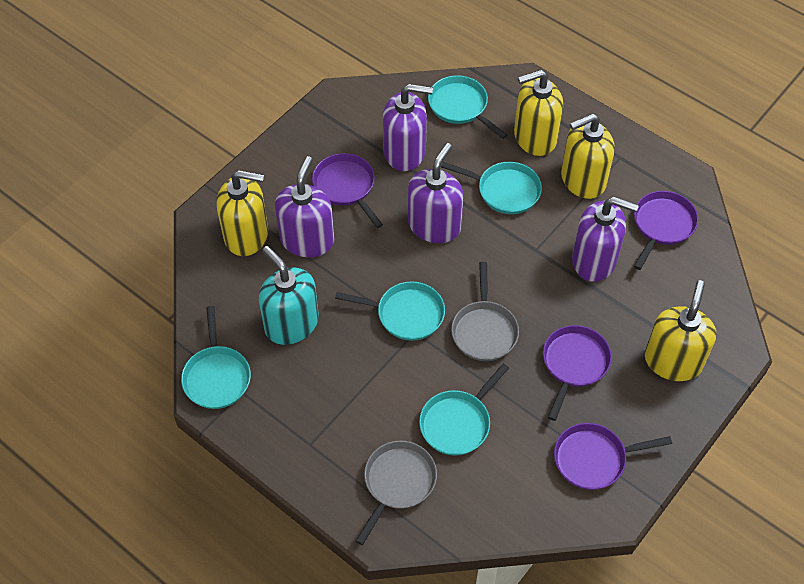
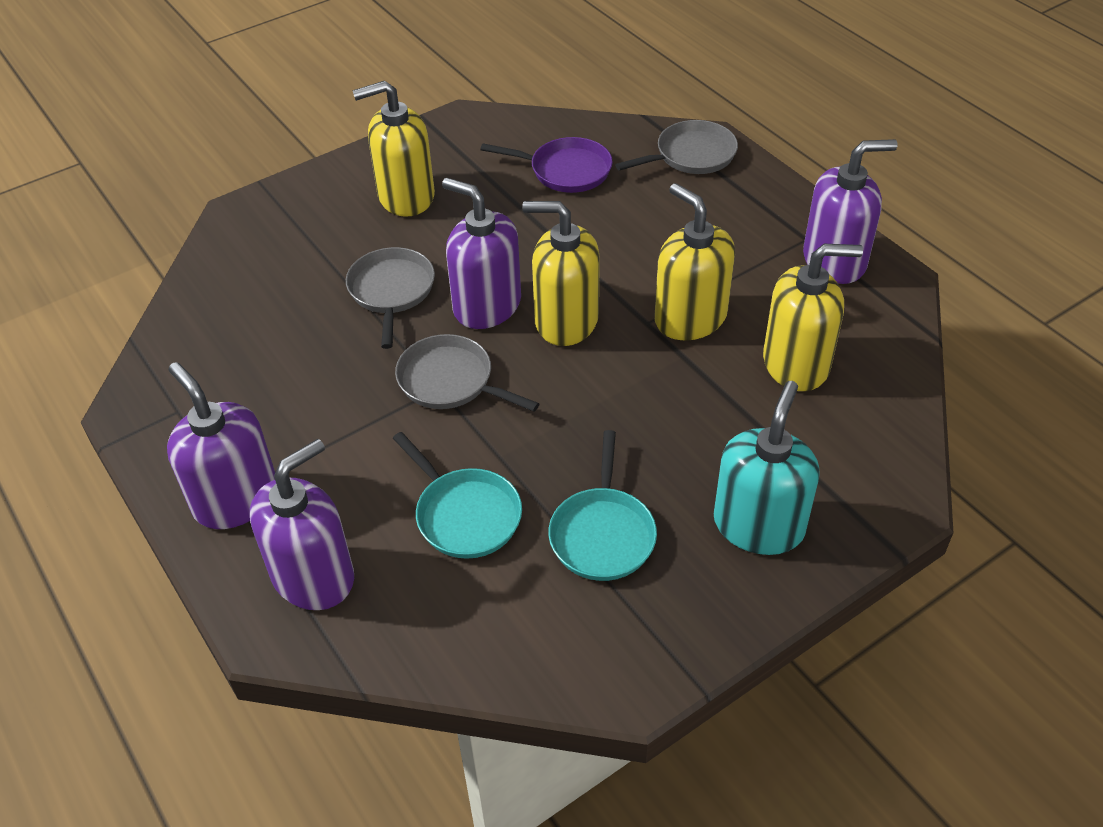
grey pan: [356,441,437,545] [451,262,519,361] = 2 -> [346,247,435,349] [395,334,539,412] [615,120,738,174] = 3
purple pan: [312,153,383,228] [543,325,612,421] [554,423,672,490] [634,191,698,270] = 4 -> [480,137,613,193] = 1
turquoise pan: [181,306,251,409] [335,282,445,341] [419,364,509,456] [428,75,507,139] [441,162,542,214] = 5 -> [393,432,522,559] [548,430,657,581] = 2

